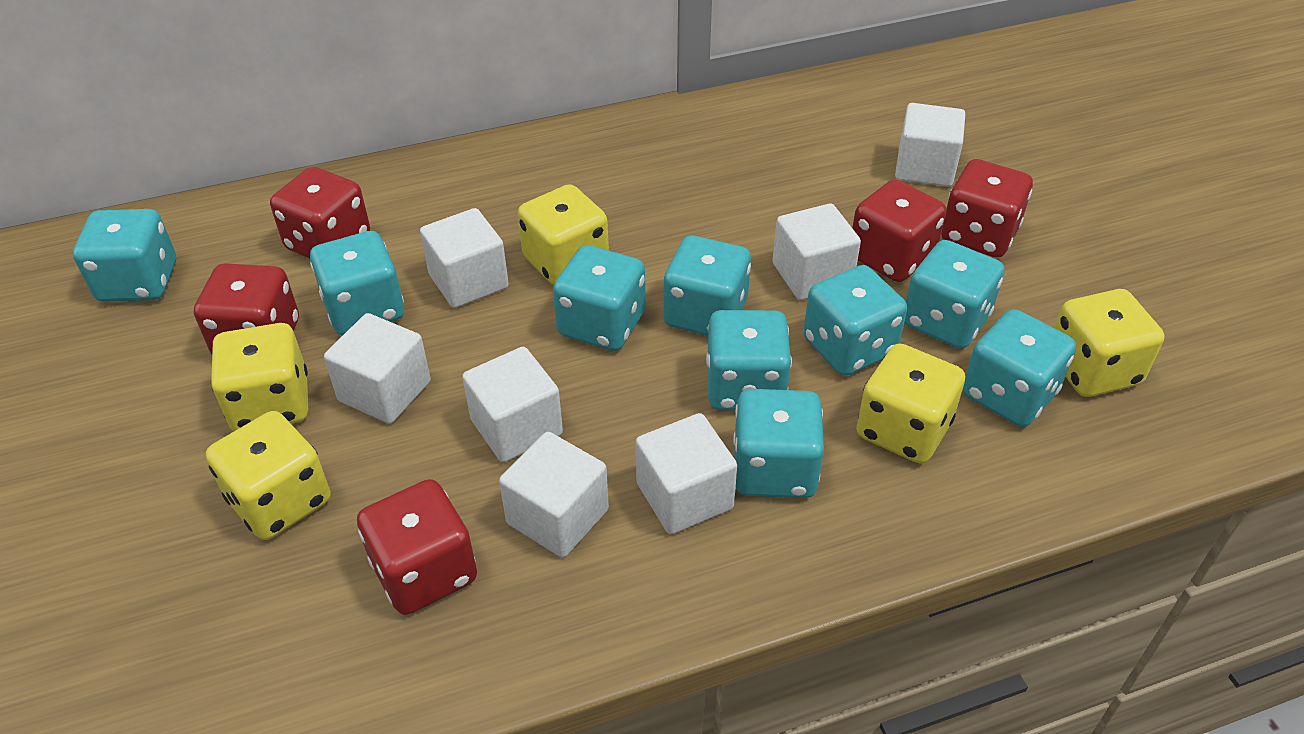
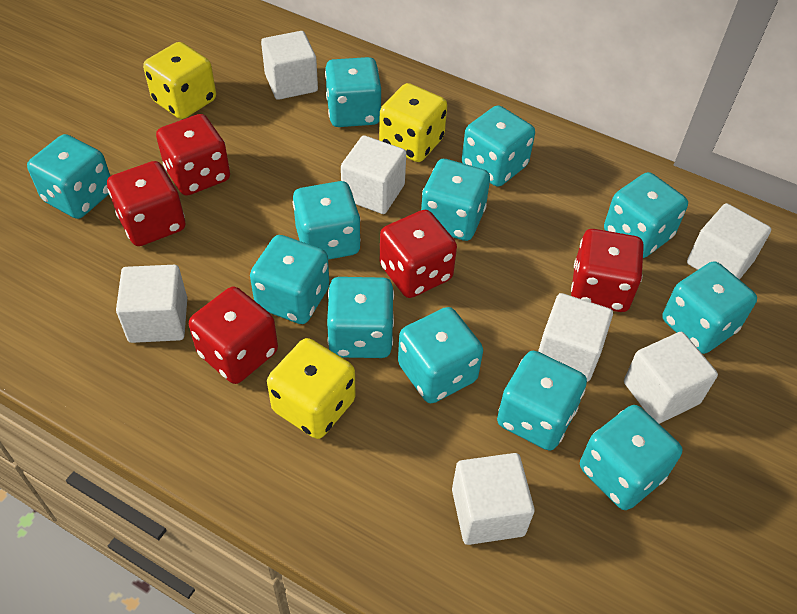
turquoise dice: [73,209,176,302] [310,231,404,336] [553,245,645,351] [663,235,751,336] [706,310,792,411] [733,389,824,498] [803,265,907,376] [904,240,1004,349] [963,309,1076,427] = 9 -> [27,134,110,219] [250,235,329,324] [293,181,361,260] [325,57,381,127] [327,277,394,358] [398,307,483,403] [421,159,490,241] [462,105,535,187] [497,351,587,451] [580,405,683,510] [604,172,688,258] [662,261,757,354] = 12
yellow dice: [206,411,331,540] [211,323,308,431] [518,184,609,285] [856,344,965,464] [1054,289,1164,397] = 5 -> [143,42,216,119] [267,338,356,439] [379,83,447,162] = 3

